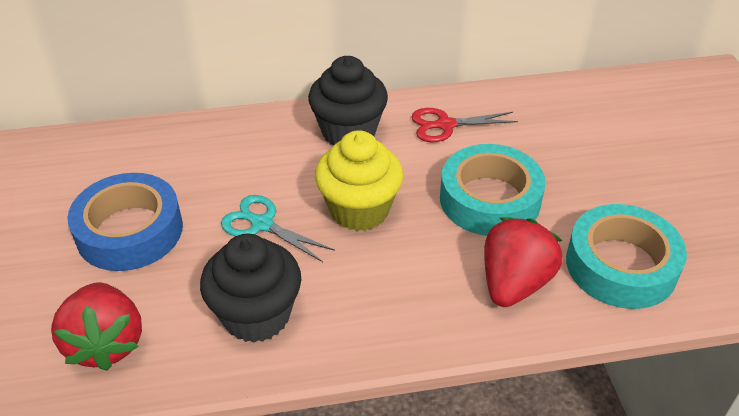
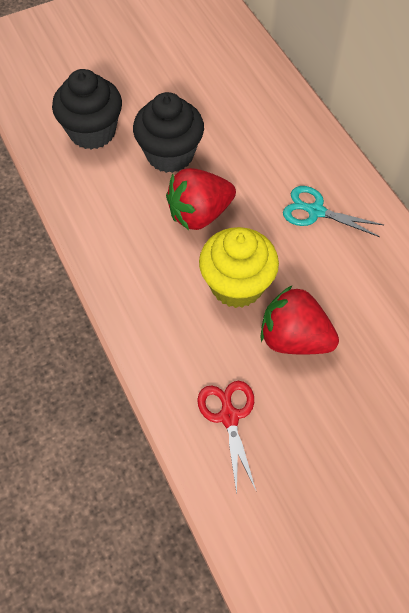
blue tape: [67,173,183,271] = 1 -> none = 0
turquoise tape: [440,144,545,236] [566,204,687,309] = 2 -> none = 0

